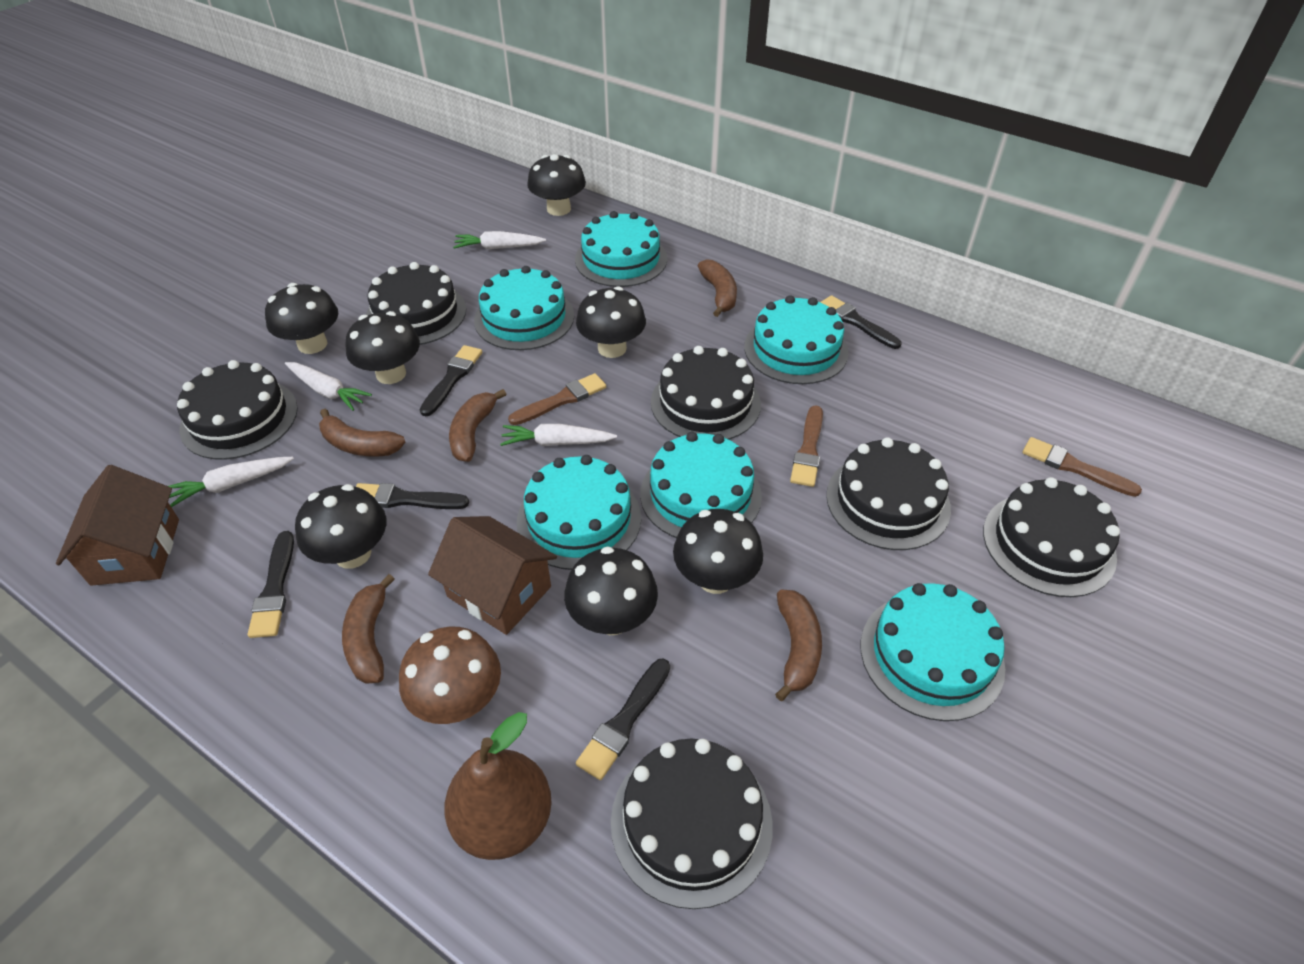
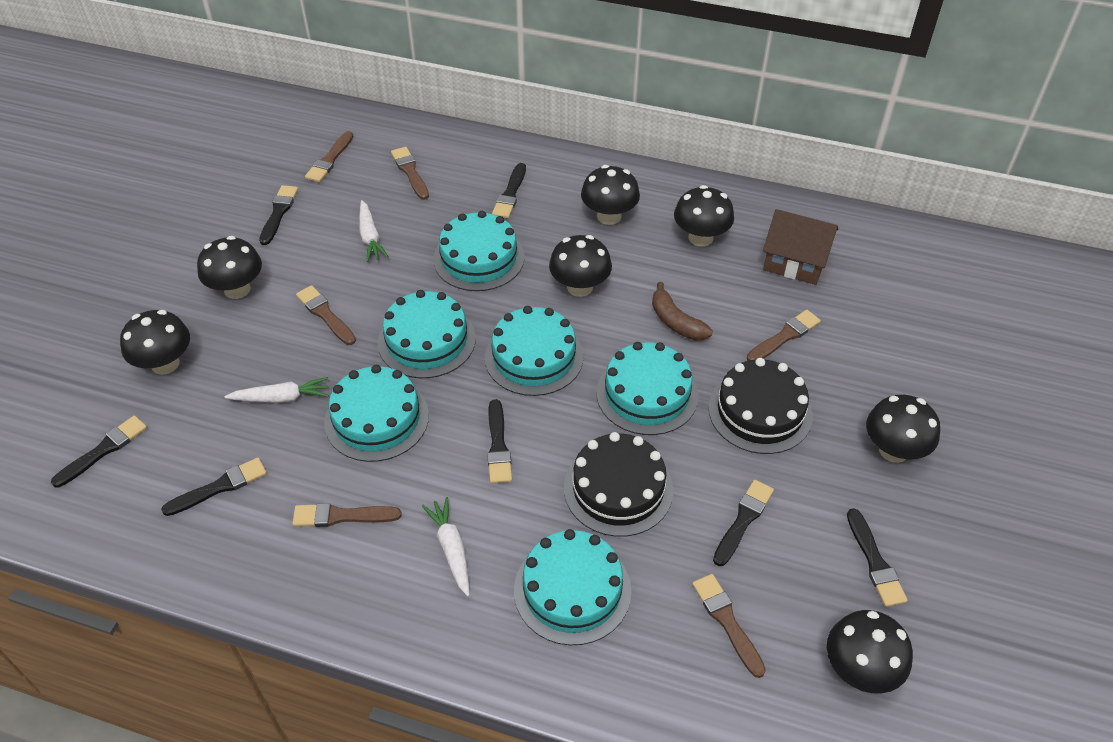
black brush: [248,531,294,638] [356,483,469,509] [420,345,482,416] [576,658,670,780] [820,295,901,349] = 5 -> [51,415,147,488] [161,458,267,516] [259,185,298,245] [487,399,512,483] [492,163,526,218] [713,480,774,566] [847,508,908,607] = 7
black cake: [177,360,298,460] [366,262,466,345] [611,739,773,909] [651,346,761,440] [826,437,951,550] [983,477,1120,597] = 6 -> [564,432,673,537] [708,358,813,454] = 2
brown banana: [319,409,406,456] [342,574,395,684] [449,389,506,462] [698,259,737,317] [775,590,822,701] = 5 -> [652,282,713,341] = 1
brown brush: [508,373,606,425] [790,406,823,487] [1022,437,1142,497] = 3 -> [292,503,402,527] [296,285,356,345] [305,131,353,182] [391,147,429,200] [692,574,766,678] [747,310,821,361] = 6
brown house: [56,465,179,586] [428,516,557,635] = 2 -> [763,209,838,285] = 1
brown mushroom: [399,627,501,724] = 1 -> none = 0
brown pear: [444,712,552,860] = 1 -> none = 0
white carrot: [169,457,294,507] [285,362,372,411] [453,231,546,250] [500,424,617,446] = 4 -> [225,377,329,403] [359,200,389,262] [422,497,470,596] = 3

